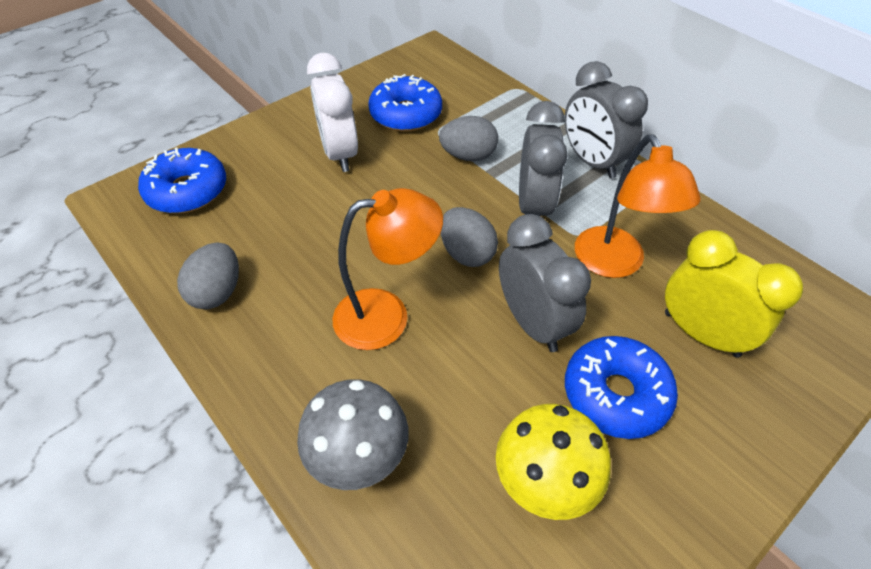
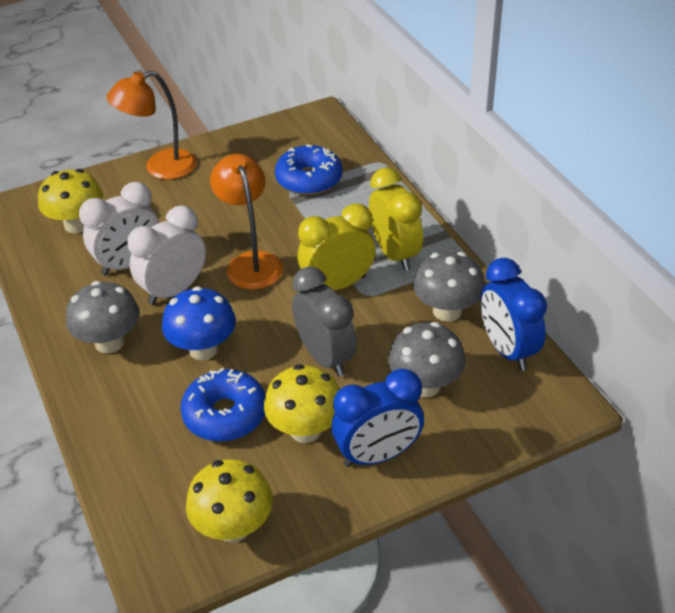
blue clock: none = 0 -> [332,369,424,467] [480,258,547,371] = 2
blue donut: [138,148,226,213] [368,74,442,132] [565,336,678,439] = 3 -> [181,368,266,442] [275,144,342,195] = 2
blue mushroom: none = 0 -> [162,286,236,360] = 1
grey clock: [499,214,591,352] [519,101,567,216] [565,61,648,179] = 3 -> [292,266,357,377] = 1
grey egg: [177,242,239,309] [439,116,498,161] [441,207,498,267] = 3 -> none = 0
grey mushroom: [297,379,409,490] = 1 -> [66,281,140,353] [388,322,466,397] [413,251,485,322] = 3
white clock: [307,53,358,172] = 1 -> [79,182,159,276] [127,205,206,305] = 2
yellow clock: [665,230,803,357] = 1 -> [298,203,376,290] [369,168,423,271] = 2
yellow mushroom: [496,404,611,520] = 1 -> [38,169,103,234] [186,459,273,543] [264,364,340,443] = 3

